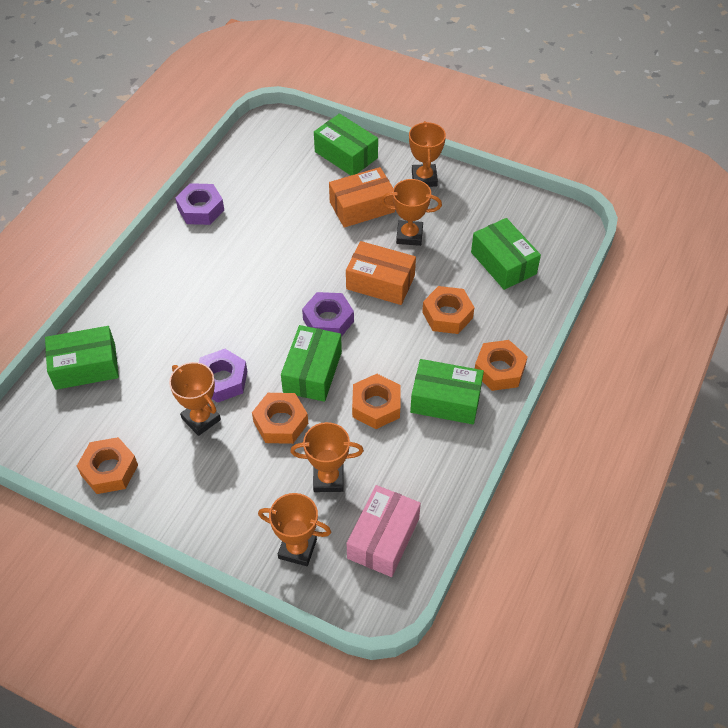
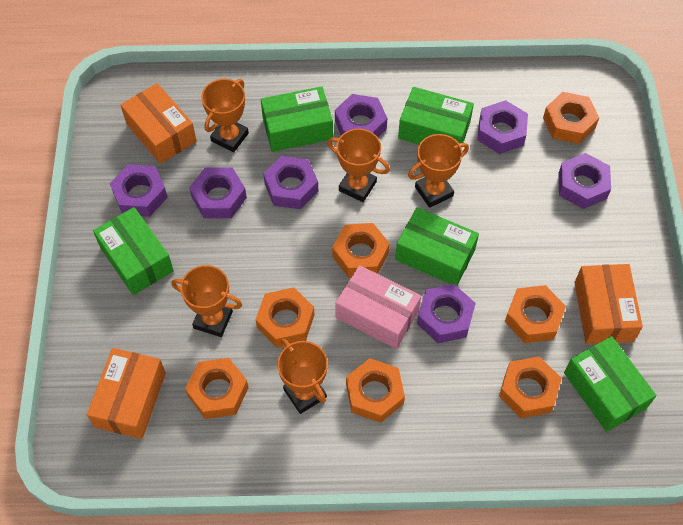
orange box: [329,167,395,228] [346,241,416,305] = 2 -> [87,348,166,439] [121,83,197,164] [574,264,643,344] = 3
orange nut: [77,437,138,494] [252,393,308,444] [352,374,400,429] [422,286,475,334] [475,340,528,391] = 5 -> [185,358,249,419] [255,287,314,347] [332,223,390,277] [346,358,405,423] [499,356,562,418] [505,285,566,343] [543,92,599,144] = 7
purple nut: [175,183,224,225] [199,349,247,403] [302,292,354,337] = 3 -> [110,164,168,217] [189,167,247,218] [263,156,318,209] [335,94,387,137] [417,284,476,343] [477,100,528,154] [558,153,611,209] = 7

